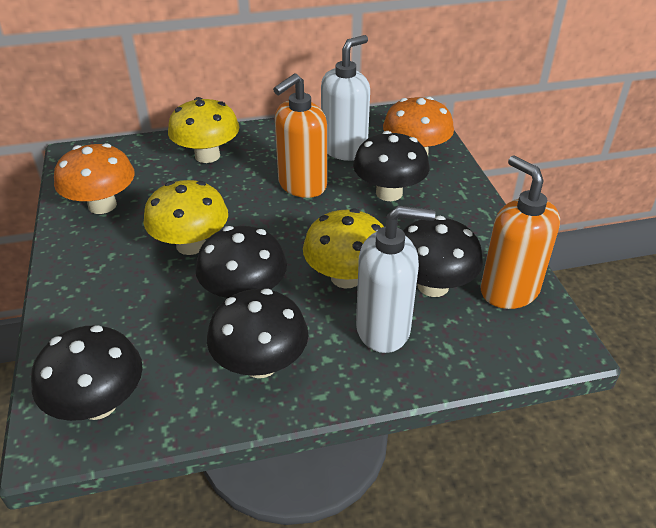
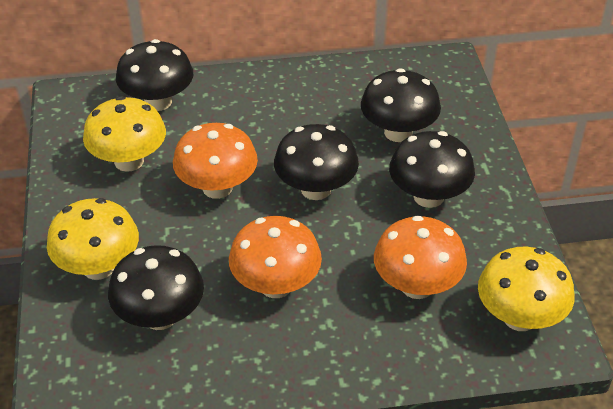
orange mushroom: [54,143,135,214] [383,96,454,155] = 2 -> [173,123,258,199] [229,216,322,298] [374,215,467,299] = 3
orange soap dispenser: [273,73,327,198] [481,156,560,309] = 2 -> none = 0
white soap dispenser: [321,35,370,161] [356,205,436,353] = 2 -> none = 0

